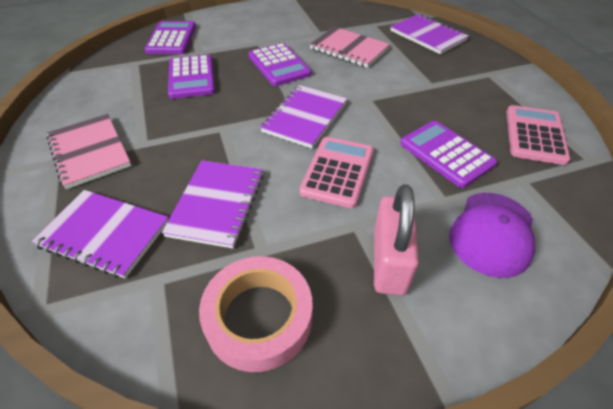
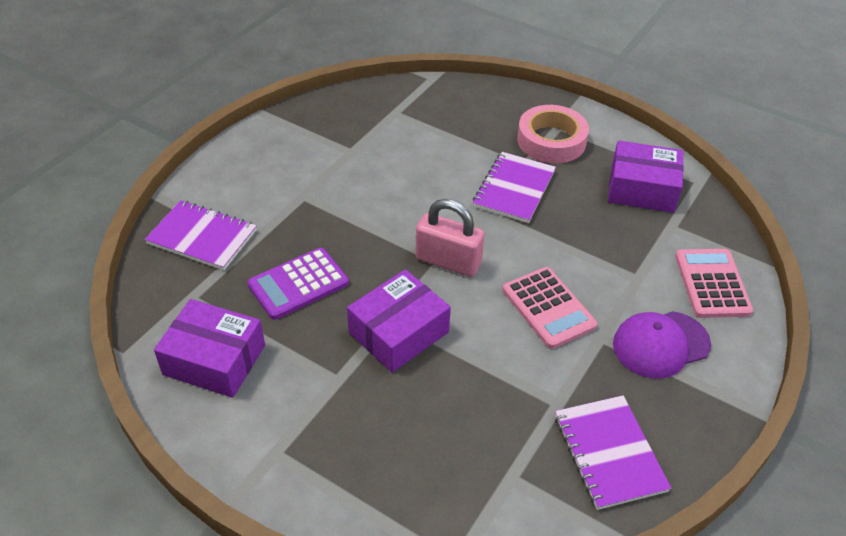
pink notebook: [46,114,131,189] [310,27,390,68] = 2 -> none = 0
purple box: none = 0 -> [154,299,265,398] [347,269,451,373] [608,141,684,213] = 3
purple calculator: [145,21,196,54] [168,55,215,99] [249,43,311,86] [400,121,497,188] = 4 -> [248,248,349,320] = 1
purple notebook: [32,190,169,279] [162,160,264,248] [260,85,347,148] [390,14,469,54] = 4 -> [145,200,257,270] [473,152,556,223] [555,395,671,510] = 3

